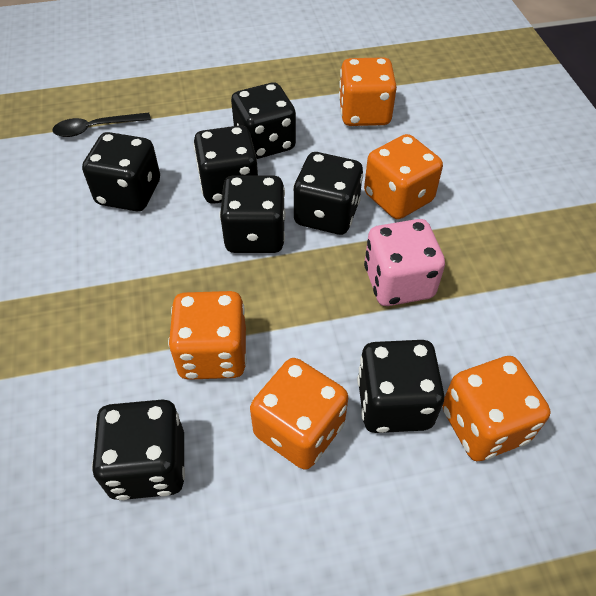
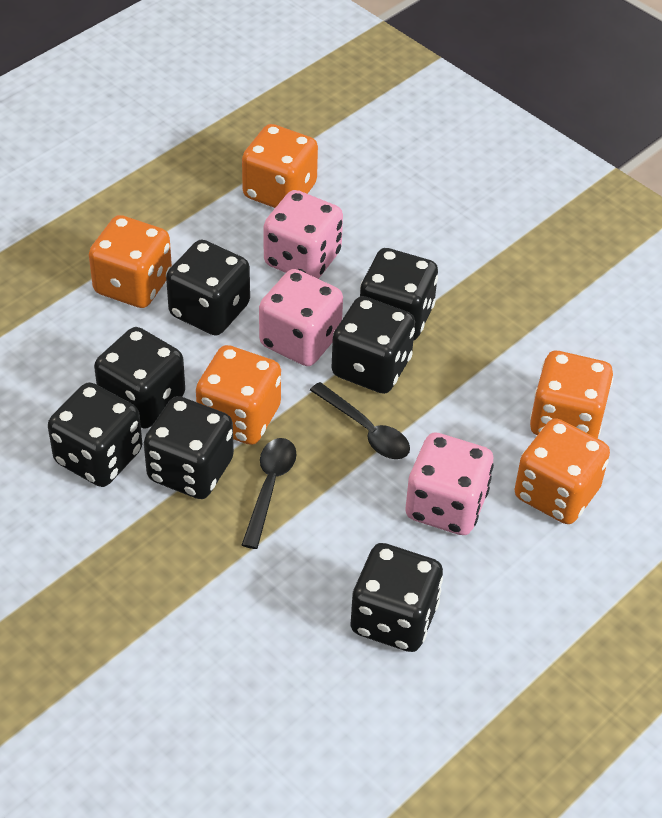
black spoon: [52,113,151,137] = 1 -> [242,438,297,549] [310,382,410,459] = 2
pink dice: [364,219,445,306] = 1 -> [259,269,343,366] [263,190,343,279] [405,432,494,535] = 3

